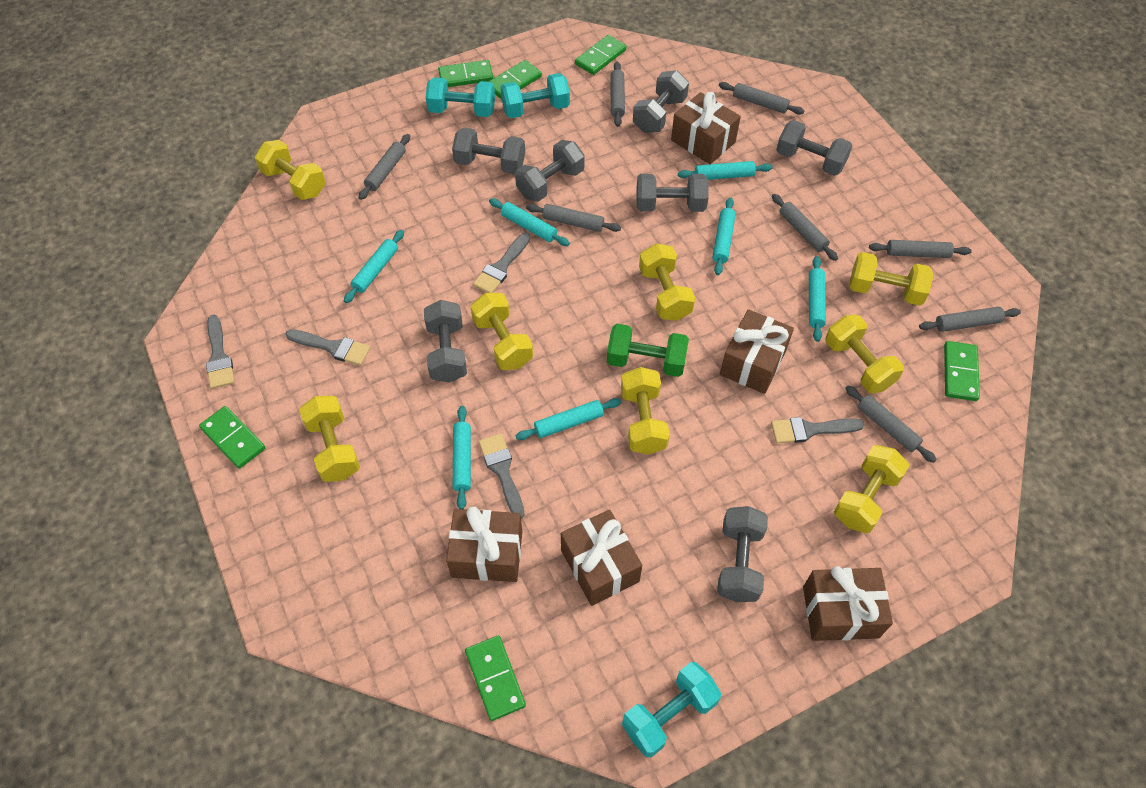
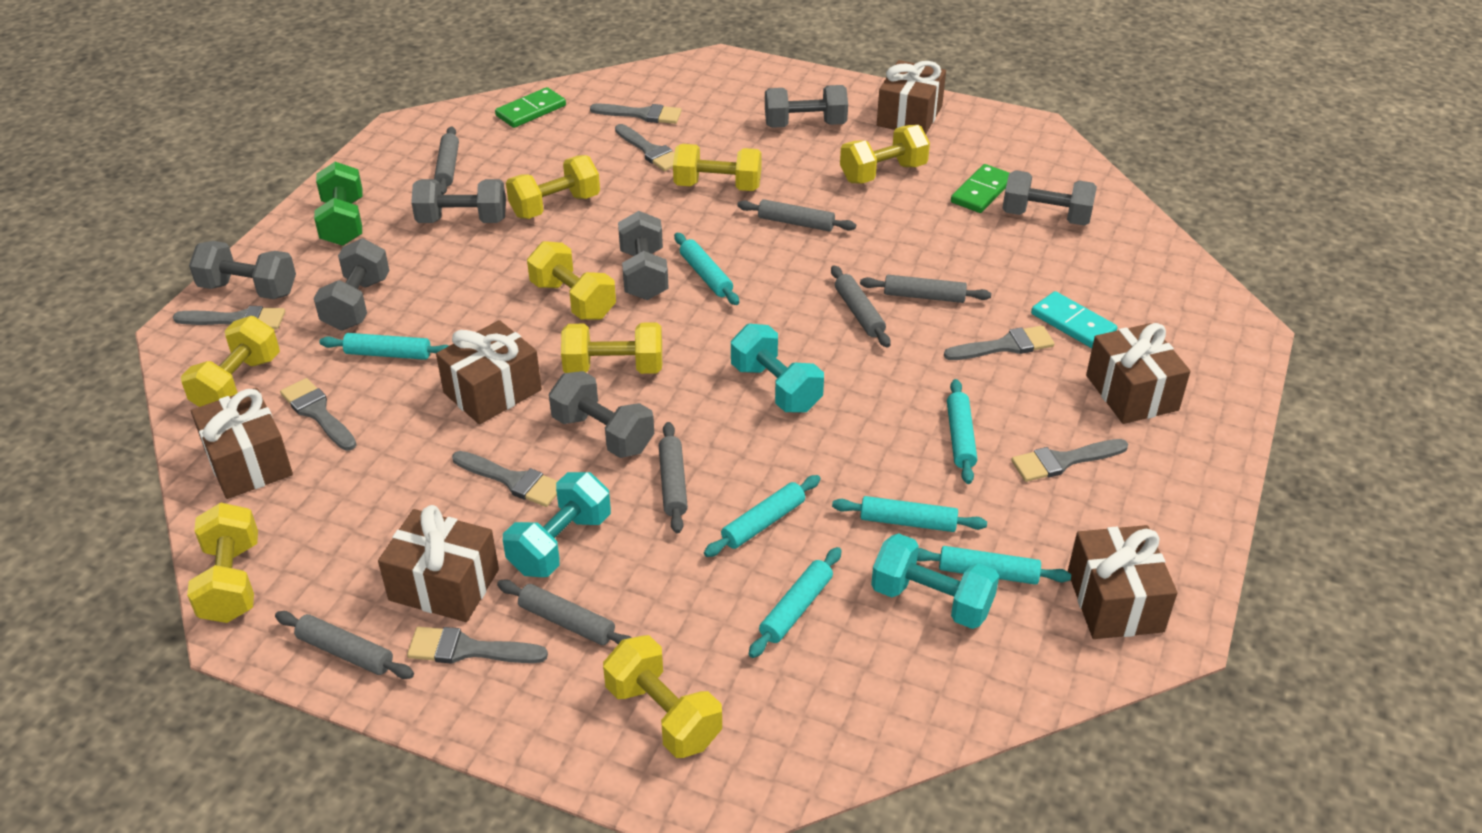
brown gift: [446,507,522,582] [561,509,642,606] [671,92,741,164] [720,309,794,394] [803,566,893,641] = 5 -> [191,388,293,499] [378,505,499,622] [436,320,542,425] [877,60,946,134] [1068,525,1177,639] [1086,323,1191,424] = 6
green domino: [199,406,265,469] [438,60,493,87] [465,636,526,721] [488,60,542,100] [575,35,626,75] [944,341,980,401] = 6 -> [495,87,566,128] [951,164,1009,213] = 2
grey brush: [206,315,234,389] [286,329,370,366] [473,233,530,293] [479,433,525,518] [771,417,865,444] = 5 -> [173,306,285,330] [280,378,357,451] [407,627,548,663] [452,451,558,507] [590,104,682,124] [615,124,675,171] [944,326,1055,360] [1011,439,1128,482] = 8
grey rolling pin: [359,134,410,200] [526,204,621,232] [610,62,625,127] [719,82,804,115] [772,194,838,261] [845,386,937,463] [869,240,972,258] [919,307,1021,332] = 8 -> [275,611,414,679] [434,126,459,195] [497,580,632,645] [659,422,688,533] [737,199,856,232] [831,265,891,347] [860,275,991,303] = 7
turquoise domino: none = 0 -> [1031,291,1117,348] = 1

